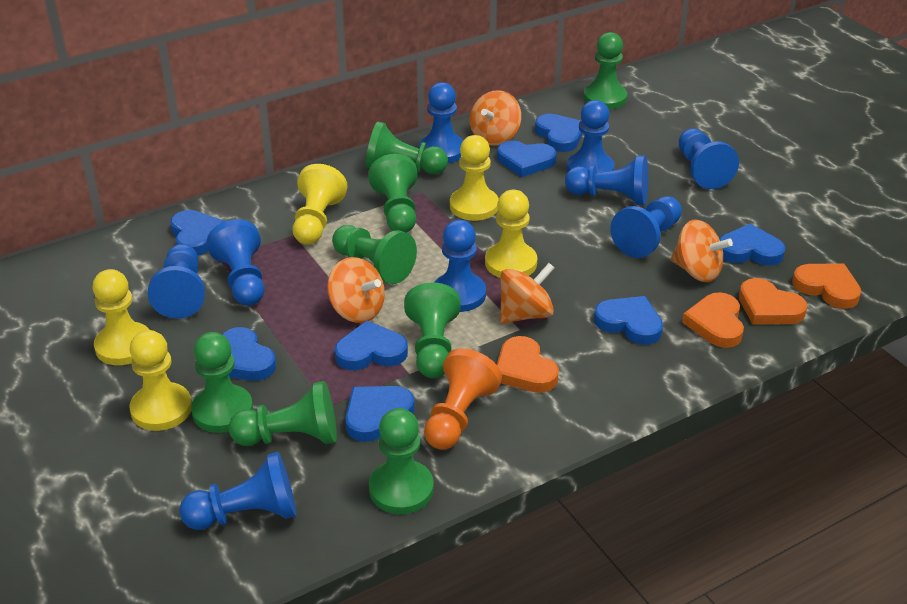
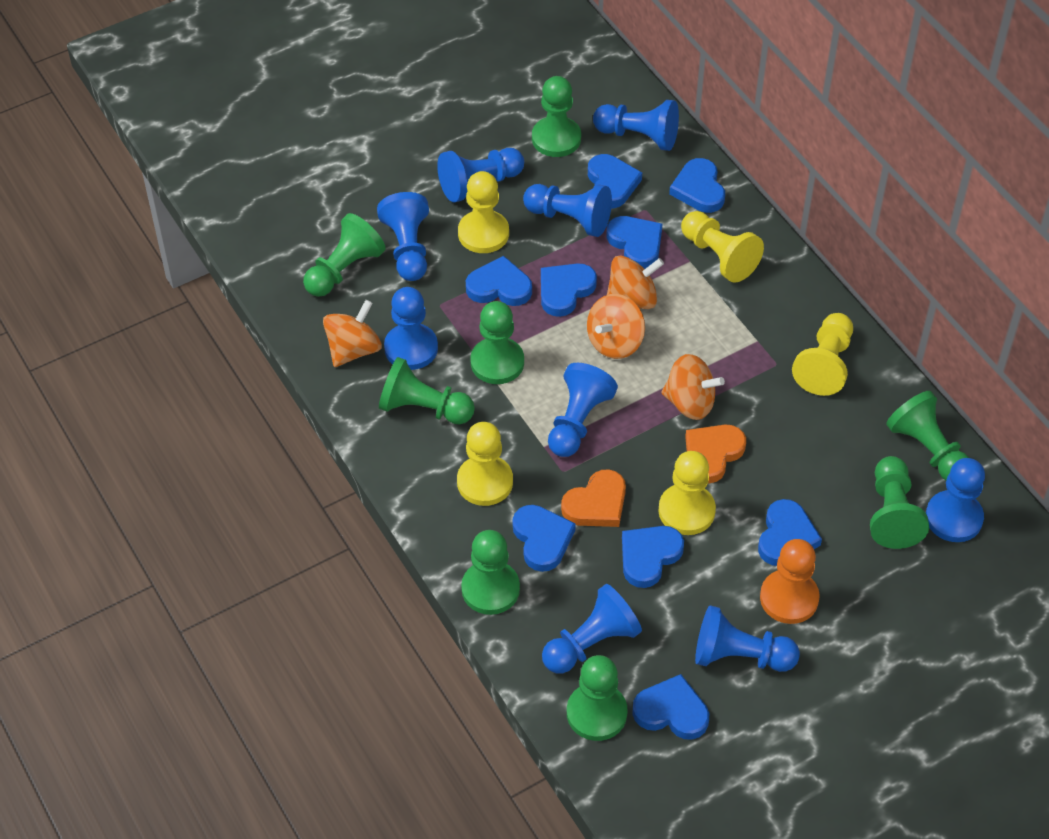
blue heart: [170,210,225,256] [222,327,276,381] [335,320,408,370] [345,386,415,442] [497,141,556,177] [535,114,583,152] [594,296,663,345] [719,224,786,266] = 8 -> [466,256,532,306] [513,505,576,572] [541,263,597,317] [588,154,642,209] [606,216,662,269] [622,526,684,588] [632,674,709,740] [669,158,725,213] [758,499,822,566] = 9
orange heart: [497,336,559,393] [682,292,744,348] [739,278,807,325] [792,263,861,309] = 4 -> [561,469,626,527] [685,425,746,484] = 2

